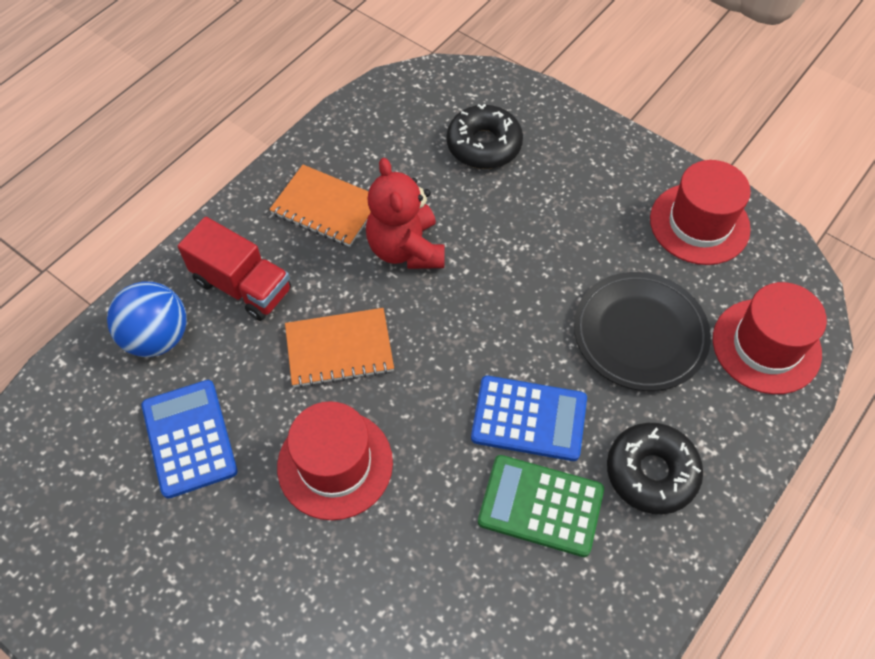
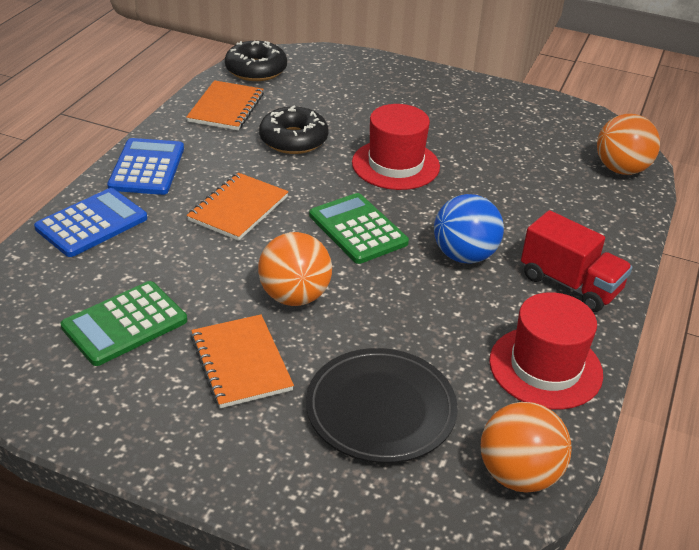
green calculator: [478,455,604,557] = 1 -> [60,281,187,366] [309,193,409,264] = 2
orange ball: none = 0 -> [258,232,332,306] [481,402,572,493] [597,114,660,175] = 3
orange notebook: [269,165,371,247] [285,308,394,388] = 2 -> [186,80,264,130] [187,173,289,241] [191,314,294,408] = 3
red hat: [277,401,393,520] [650,160,751,265] [713,282,827,394] = 3 -> [352,104,440,190] [489,292,603,410] = 2
red teddy bear: [366,158,444,269] = 1 -> none = 0

